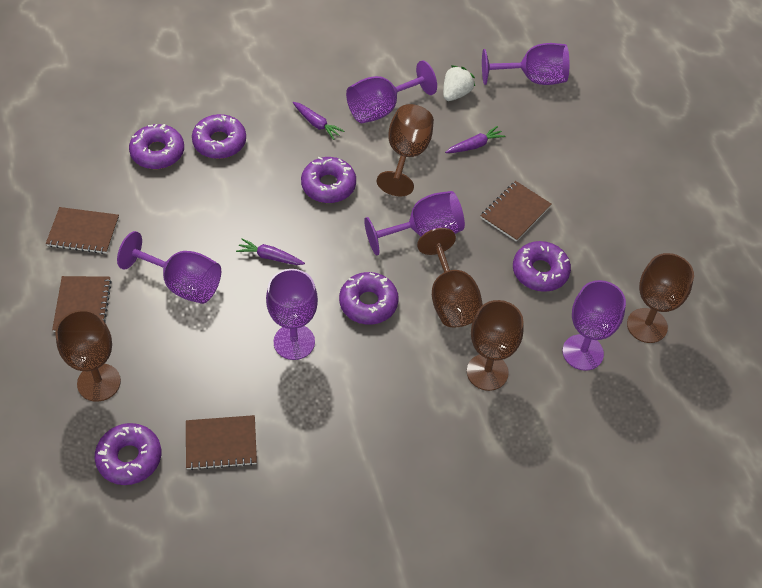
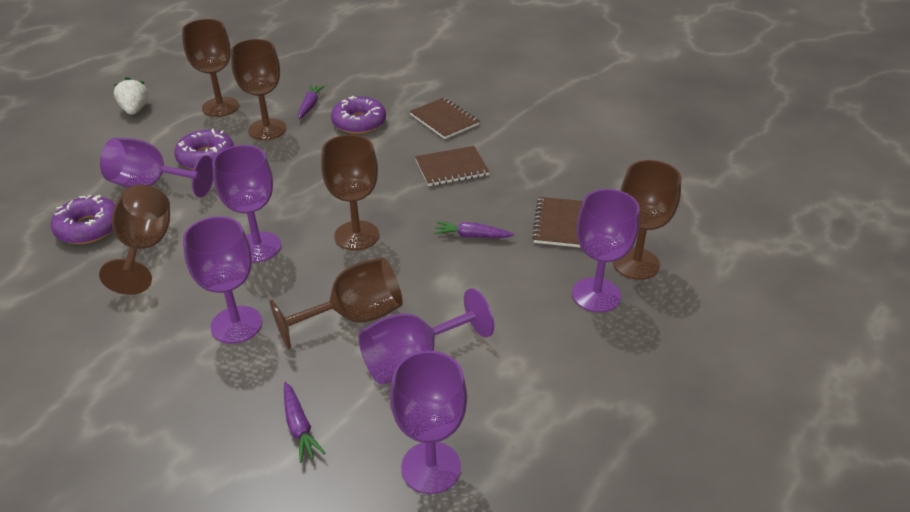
brown goblet: [55,310,121,402] [377,104,434,197] [417,228,483,327] [467,300,524,391] [627,253,694,343] = 5 -> [99,185,170,295] [182,19,239,117] [231,39,286,140] [270,257,402,349] [321,135,379,251] [613,160,681,280] = 6
brown notebook: [46,207,119,254] [52,276,112,332] [186,415,257,470] [480,181,552,242] = 4 -> [410,98,480,139] [415,146,489,186] [532,197,583,248] = 3
purple donut: [95,423,161,485] [129,124,184,169] [192,114,246,159] [301,157,356,203] [339,272,399,325] [513,241,571,292] = 6 -> [51,195,116,244] [174,129,234,170] [331,96,386,134] = 3

